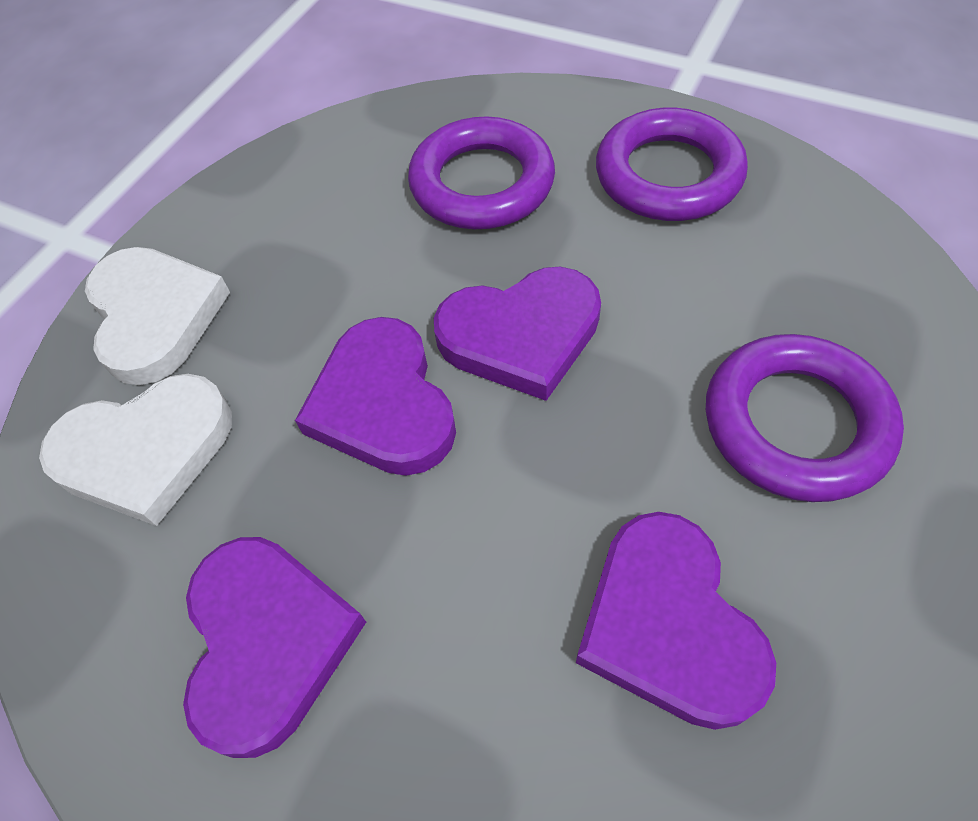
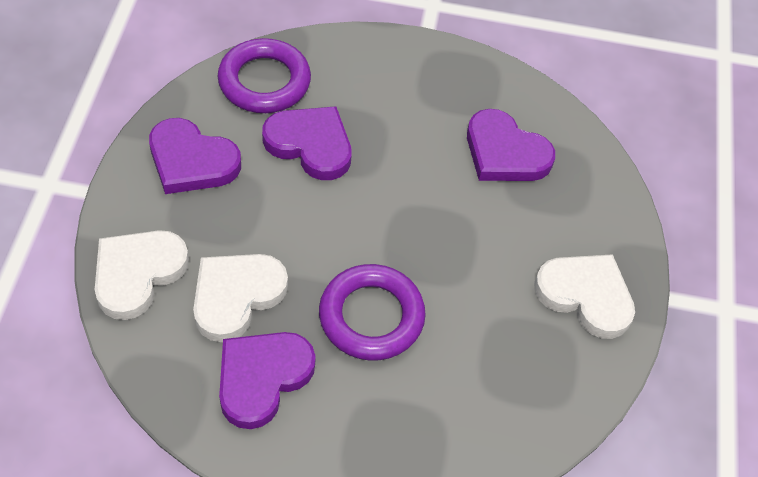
purple ring: [408,116,555,229] [596,108,748,221] [706,334,904,502] = 3 -> [218,38,311,113] [319,264,426,361] = 2
white heart: [39,374,232,526] [85,247,230,385] = 2 -> [95,230,189,320] [193,254,288,342] [534,254,635,339] = 3

